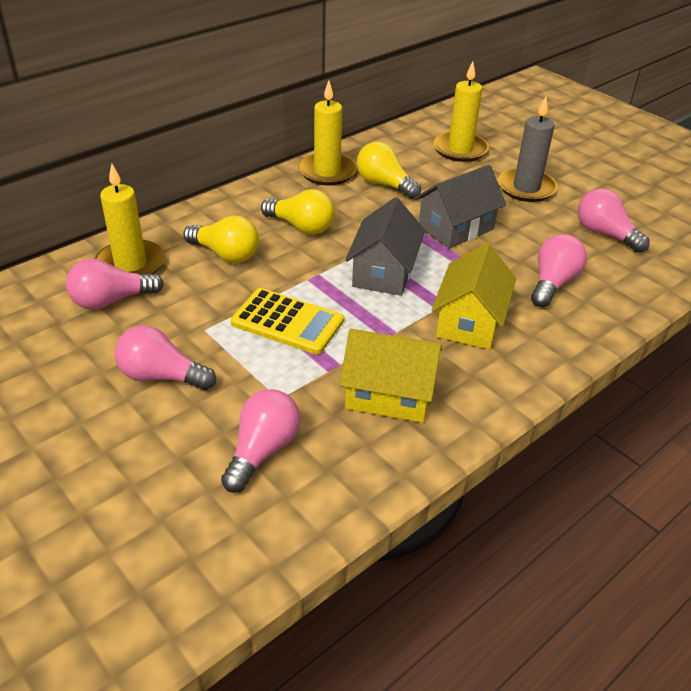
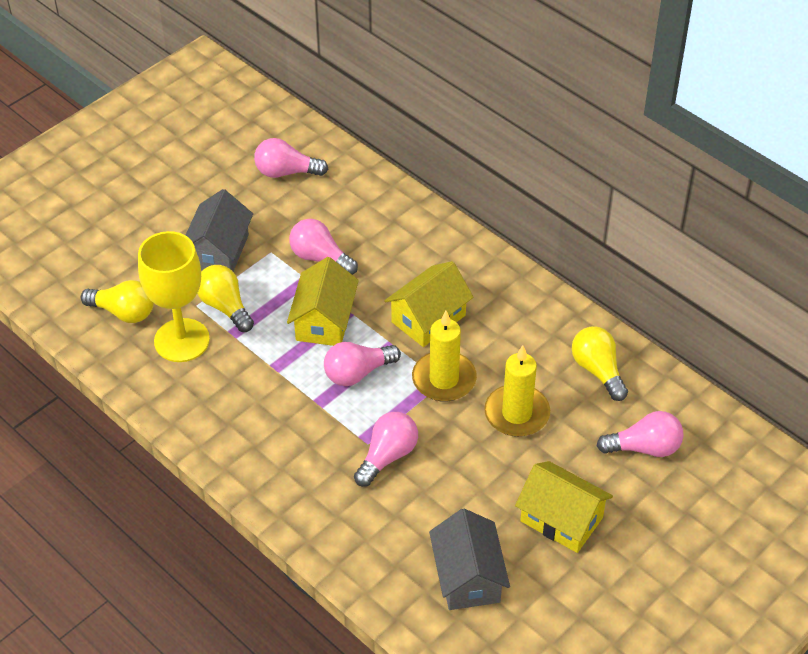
grey candle: [498,97,558,202] = 1 -> none = 0
yellow calculator: [231,288,344,355] = 1 -> none = 0
yellow candle: [95,164,165,274] [298,80,356,185] [433,61,489,162] = 3 -> [412,311,477,402] [484,345,550,437] = 2
yellow goblet: none = 0 -> [138,231,210,362] = 1
yellow house: [340,329,442,423] [432,243,516,349] = 2 -> [287,257,359,346] [384,261,474,347] [515,461,613,553] = 3

